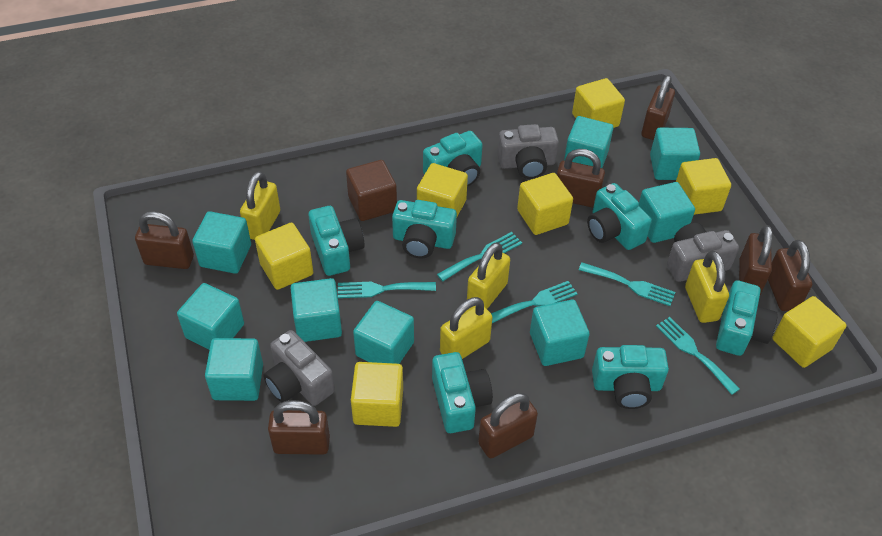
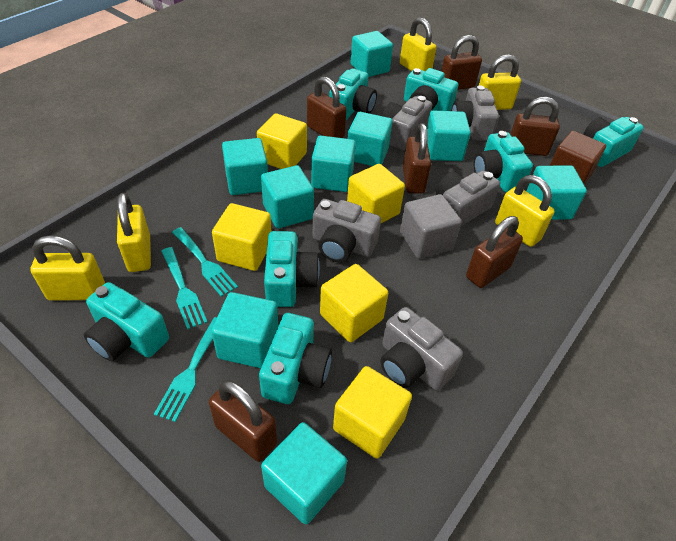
brown padlock: [135,211,194,269] [268,400,330,455] [478,393,538,458] [557,149,605,208] [641,75,675,140] [739,225,773,295] [768,240,812,311] = 7 -> [209,380,277,462] [307,76,346,138] [403,123,431,194] [441,35,482,90] [466,216,523,288] [510,97,560,156] = 6
grey camera: [263,330,335,406] [497,124,559,179] [667,223,739,282] = 3 -> [313,199,381,262] [381,307,463,390] [382,96,432,151] [436,171,500,227] [451,85,499,141] = 5
grey cube: none = 0 -> [400,194,462,259] = 1
turquoise fork: [338,282,436,298] [437,232,522,281] [491,281,578,323] [579,262,675,306] [656,317,740,395] = 5 -> [154,317,217,422] [161,247,208,330] [172,227,238,297] = 3
yellow cube: [255,223,313,290] [351,362,403,427] [417,163,468,216] [517,173,573,235] [572,78,625,128] [676,158,731,215] [772,296,846,368] = 7 -> [212,203,271,271] [257,113,307,169] [320,264,388,342] [333,366,412,459] [347,164,405,223] = 5
yellow padlock: [240,171,280,240] [440,297,493,359] [467,242,510,309] [685,251,729,323] = 4 -> [30,235,105,301] [117,193,151,272] [400,17,436,71] [479,54,521,110] [495,175,554,247] = 5

